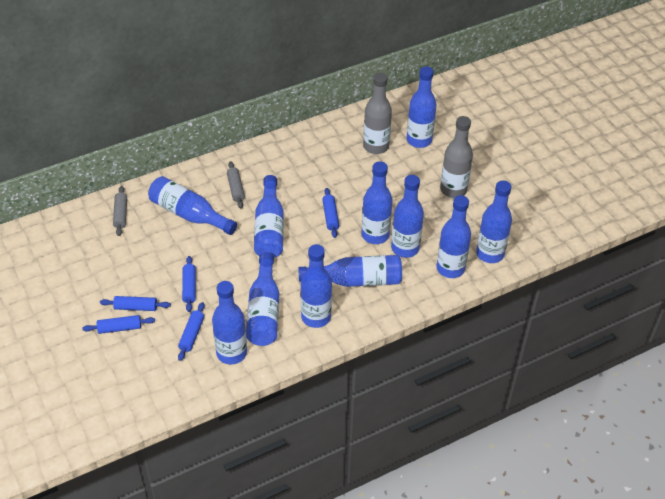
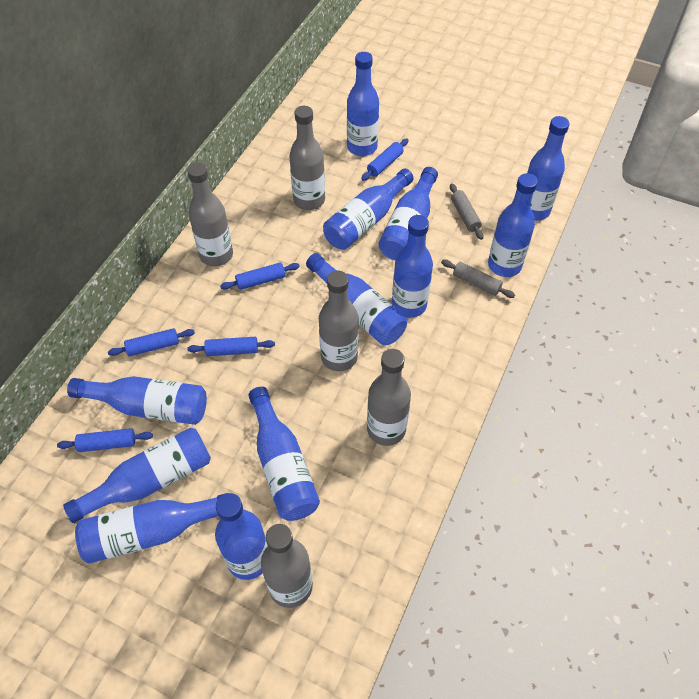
blue bottle: [148,176,237,235] [212,281,247,364] [246,252,279,346] [254,175,284,258] [298,255,402,287] [301,244,332,328] [362,161,393,244] [391,175,424,258] [406,66,437,148] [437,195,471,278] [476,181,512,263] = 11 -> [63,428,211,523] [67,376,207,425] [75,493,227,564] [215,493,268,580] [248,387,320,521] [306,253,407,345] [323,168,414,250] [347,52,379,156] [378,167,438,260] [392,215,433,318] [488,173,538,277] [527,116,569,221] = 12
grey bottle: [363,73,392,154] [440,116,473,198] = 2 -> [187,163,233,267] [261,524,313,608] [289,106,325,210] [319,271,359,371] [367,349,411,446] = 5

